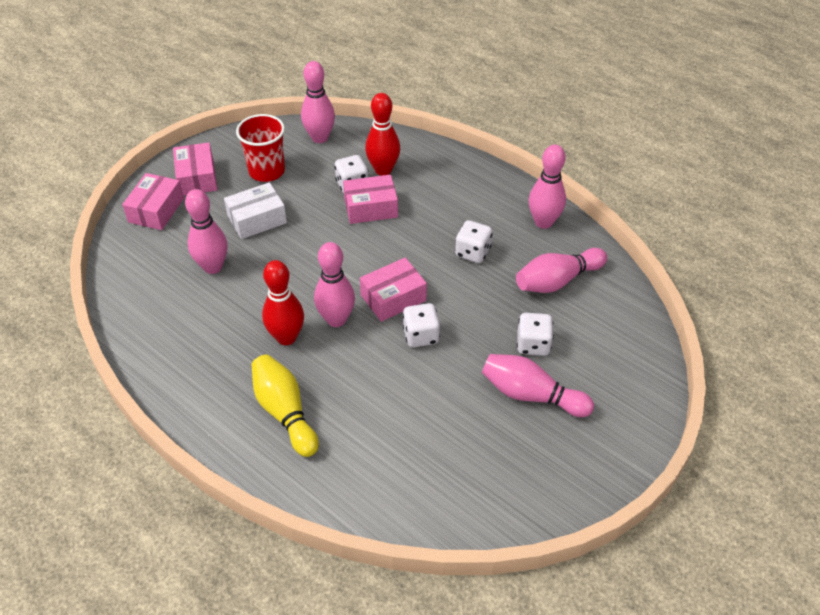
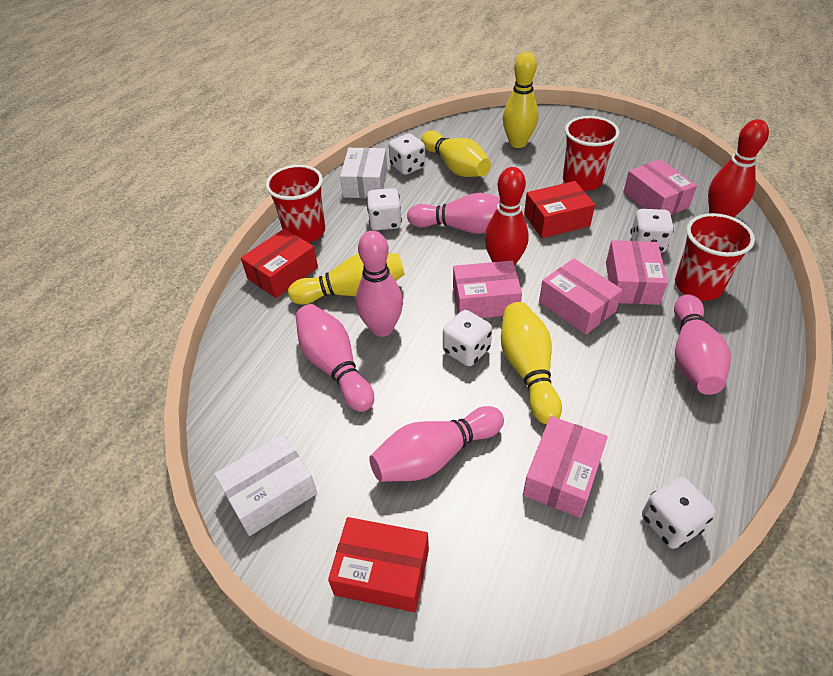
pink bowling pin: [185,189,228,274] [301,61,335,143] [314,242,355,327] [482,354,594,417] [516,248,607,293] [529,145,566,229] = 6 -> [296,304,374,412] [356,231,403,337] [369,406,504,482] [407,193,500,234] [674,294,731,395] = 5
pink box: [122,173,184,230] [173,142,217,196] [343,175,398,224] [360,258,427,322] = 4 -> [453,261,522,318] [523,416,608,518] [539,259,623,335] [606,240,668,305] [623,159,697,215] = 5
red box: none = 0 -> [241,229,318,298] [328,517,429,612] [524,181,595,238] = 3
red cup: [236,114,285,182] = 1 -> [266,165,325,243] [563,116,619,191] [675,213,755,301] = 3
white box: [224,182,287,239] = 1 -> [214,434,317,536] [340,148,387,198] = 2
white dice: [334,155,368,193] [403,303,440,347] [455,220,492,263] [517,313,554,356] = 4 -> [367,188,402,230] [389,133,426,175] [443,310,492,366] [631,209,674,253] [642,477,715,549] = 5
yellow bowling pin: [251,355,319,457] = 1 -> [288,253,405,305] [421,130,491,177] [501,302,562,424] [503,52,539,148] = 4

